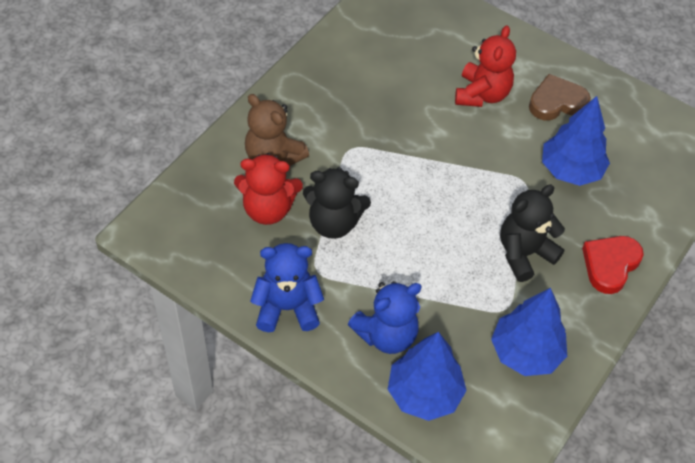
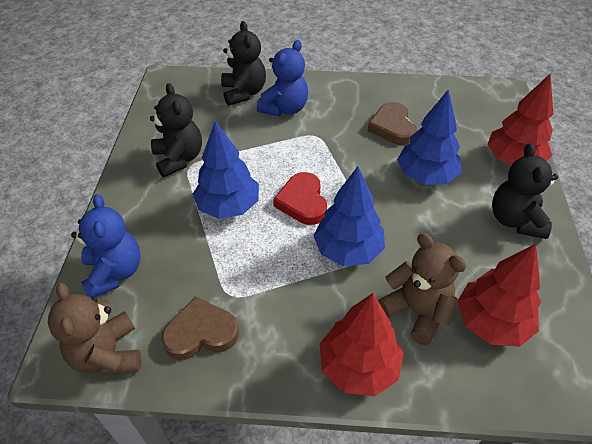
black teddy bear: [303,167,371,239] [500,184,565,282] = 2 -> [150,83,202,177] [221,21,266,106] [492,143,558,239] = 3
brown heart: [529,74,591,120] = 1 -> [161,296,239,360] [368,102,417,145] = 2
brown teddy bear: [245,94,309,166] = 1 -> [48,283,141,375] [378,233,466,345] = 2
red teddy bear: [234,153,303,225] [455,25,516,107] = 2 -> none = 0
red tree: none = 0 -> [319,293,404,396] [457,244,541,347] [487,74,553,165] = 3

